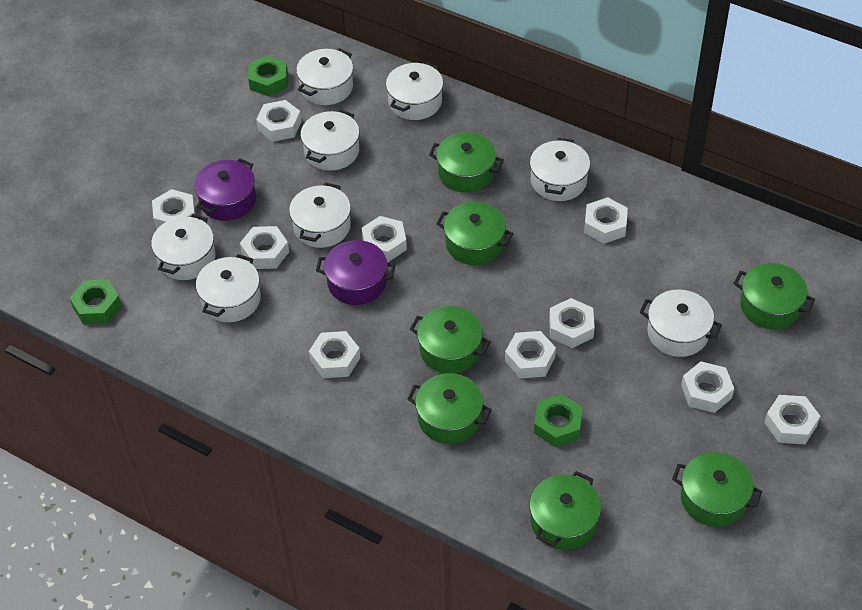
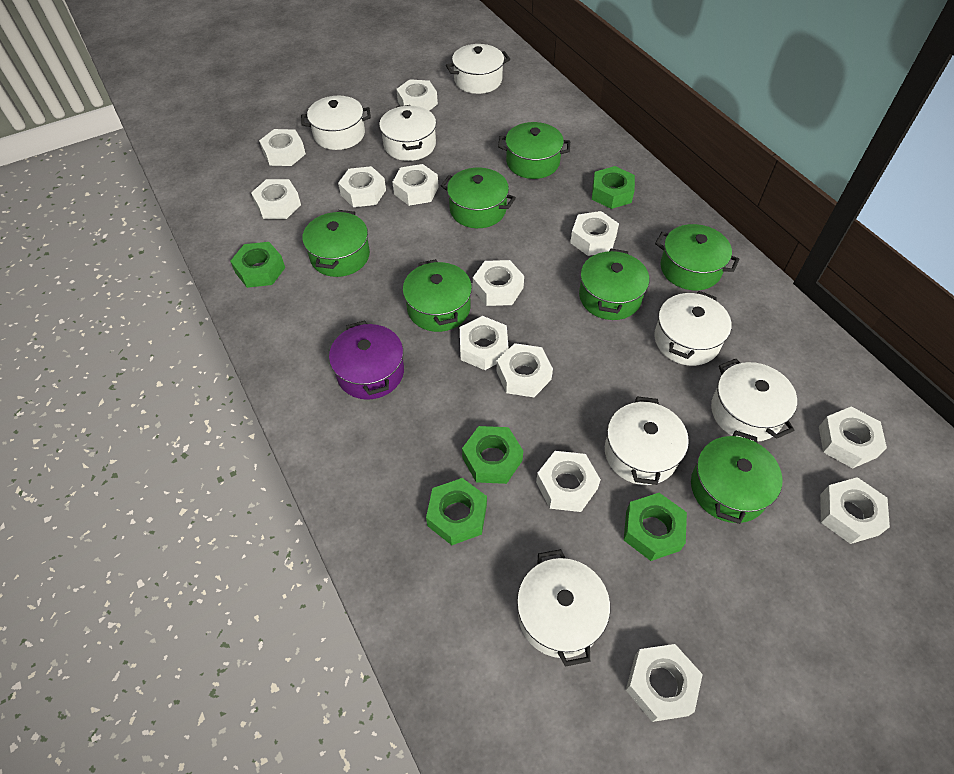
green nut: [70,279,122,324] [248,55,288,96] [534,394,583,447] = 3 -> [230,242,285,288] [426,478,487,545] [462,426,523,484] [592,166,635,209] [624,493,687,561] = 5
purple pot: [194,158,256,221] [316,240,395,305] = 2 -> [329,320,404,400] = 1
white nut: [152,189,196,229] [240,226,289,269] [256,100,302,142] [309,331,360,378] [362,216,407,262] [505,331,556,378] [549,298,595,348] [584,197,628,244] [681,361,734,413] [764,395,820,444] = 10 -> [251,179,301,219] [259,129,306,166] [338,166,386,207] [392,164,439,206] [396,79,438,111] [460,316,508,370] [473,260,524,306] [497,343,553,397] [536,451,601,512] [570,211,619,256] [626,644,703,722] [819,407,887,468] [820,477,890,544] = 13
white pot: [151,214,216,280] [196,254,261,322] [289,183,351,248] [296,48,353,105] [300,109,360,171] [386,62,443,120] [530,138,590,201] [640,290,722,357] = 8 -> [301,96,371,150] [379,105,436,161] [446,44,510,94] [517,549,610,667] [605,396,689,485] [654,291,732,366] [711,359,797,442] = 7

